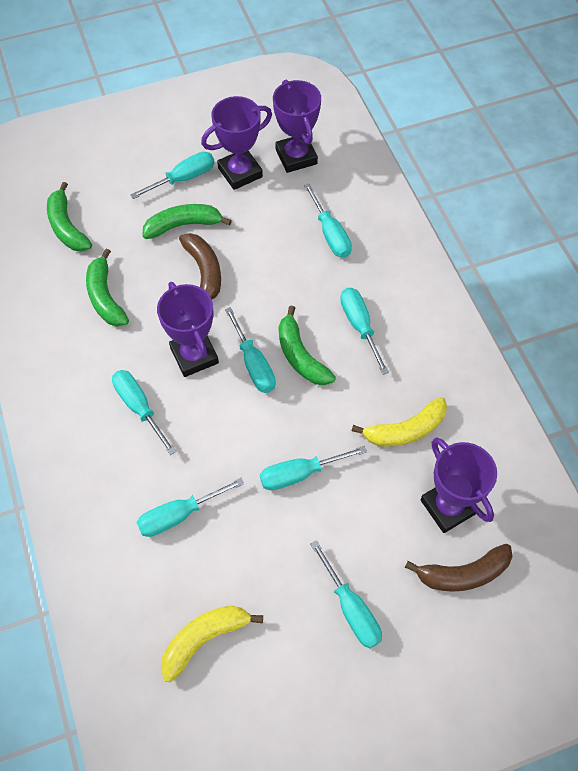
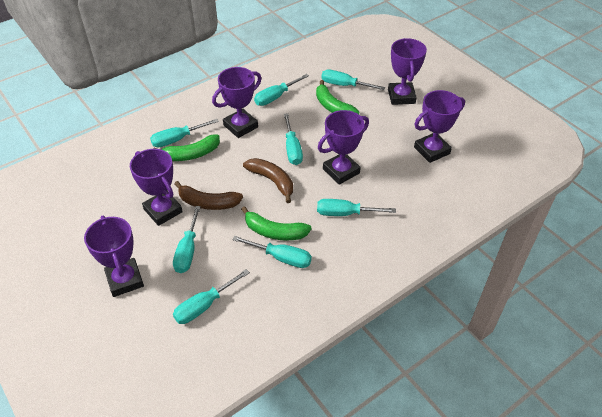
green banana: [47,182,92,252] [86,249,129,326] [142,204,232,239] [279,306,336,385] = 4 -> [153,134,220,161] [241,206,312,240] [316,80,359,114] = 3
purple trophy: [157,282,219,377] [201,96,272,190] [273,80,321,173] [420,438,497,533] = 4 -> [84,216,144,297] [130,149,183,226] [212,67,262,138] [318,110,369,185] [388,38,427,105] [414,90,465,163] = 6
yellow banana: [161,605,263,682] [352,397,447,447] = 2 -> none = 0

